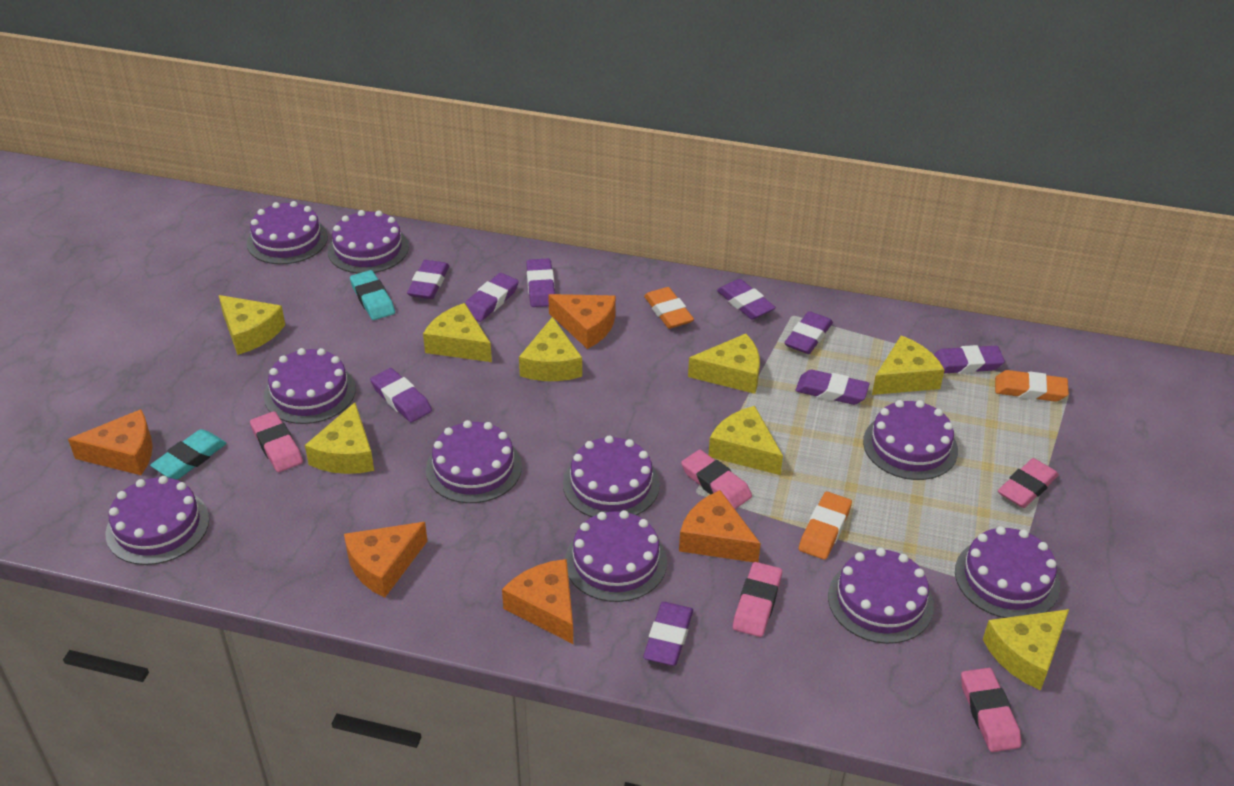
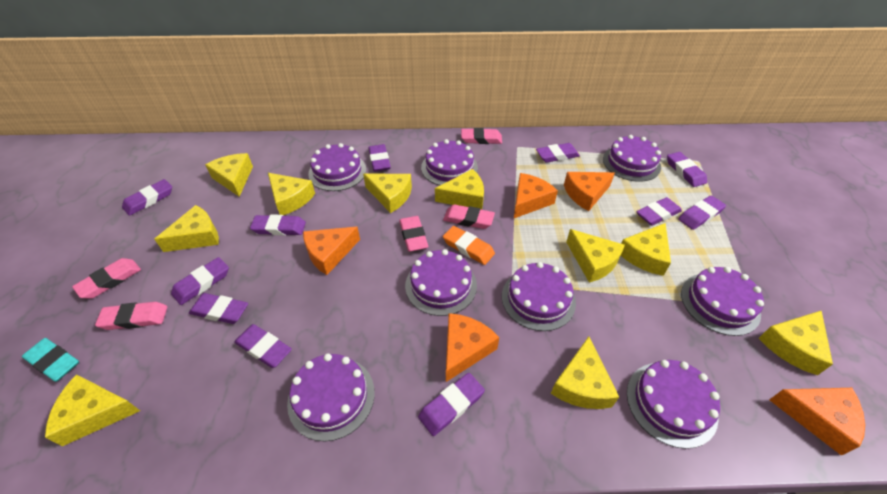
orange eraser: [644,287,694,329] [799,492,852,560] [995,370,1069,402] = 3 -> [443,226,495,265] = 1
purple cake: [106,476,209,565] [247,201,328,264] [264,348,356,424] [328,210,409,273] [426,420,522,503] [563,436,660,517] [565,510,667,602] [828,548,934,644] [863,400,958,480] [955,526,1060,618] = 10 -> [287,354,375,441] [308,143,366,191] [405,249,477,316] [421,139,478,185] [502,262,576,331] [603,135,661,182] [627,360,720,449] [681,267,764,336] = 8
purple eraser: [370,368,432,422] [407,260,449,299] [465,273,519,322] [526,258,555,307] [643,602,693,666] [717,279,776,319] [784,311,833,354] [796,370,870,405] [933,345,1005,374] = 9 -> [122,179,172,216] [171,257,229,305] [189,293,248,324] [234,324,292,368] [250,214,306,236] [368,144,391,172] [418,373,485,436] [536,143,580,163] [636,197,682,226] [667,152,707,187] [678,196,726,230] = 11
turquoise eraser: [150,429,227,480] [350,270,395,320] = 2 -> [22,338,79,382] = 1
yellow cheese: [219,295,285,355] [305,402,374,474] [423,303,492,362] [519,317,582,381] [688,334,760,394] [709,406,783,475] [872,336,945,395] [983,609,1069,690] = 8 -> [45,374,140,446] [154,205,219,252] [205,153,253,197] [268,173,315,215] [363,174,412,213] [435,169,484,210] [551,336,619,409] [566,229,625,283] [621,223,671,276] [759,310,833,375] = 10

